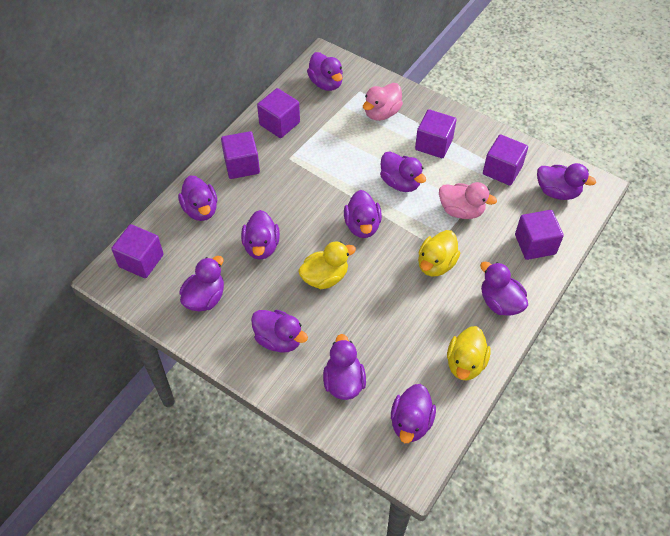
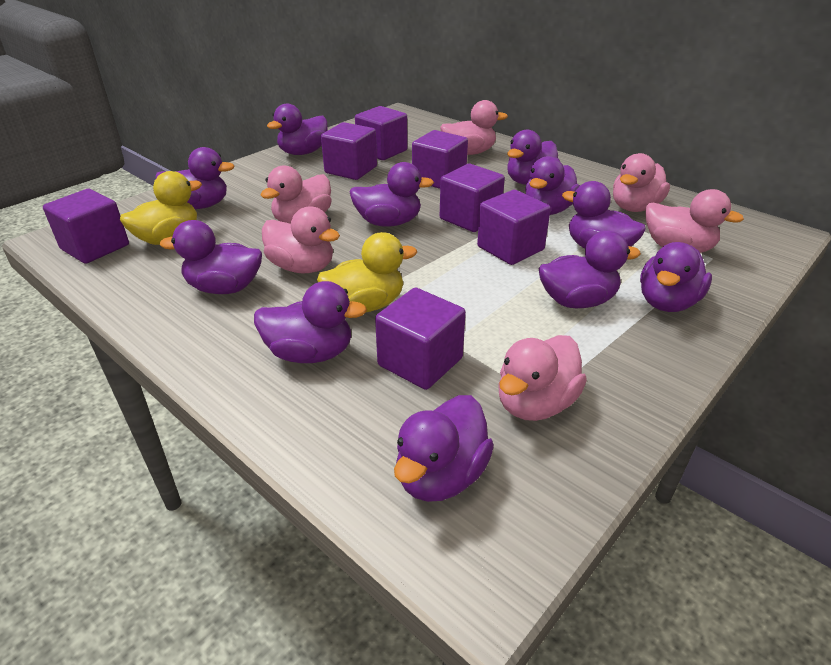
pink duck: [363,83,403,121] [439,182,497,219] = 2 -> [261,165,332,224] [262,207,340,273] [440,100,508,155] [498,335,587,421] [613,153,670,212] [646,189,744,253] = 6
purple cube: [111,224,164,278] [221,131,260,179] [257,88,300,138] [415,109,457,158] [483,134,528,186] [515,210,564,260] = 6 -> [43,189,129,264] [321,122,377,180] [355,106,408,160] [375,288,466,390] [412,130,468,189] [440,164,505,232] [477,190,551,265] = 7
yellow duck: [298,242,356,289] [418,230,460,277] [447,326,491,381] = 3 -> [120,171,202,245] [317,232,417,312] = 2

